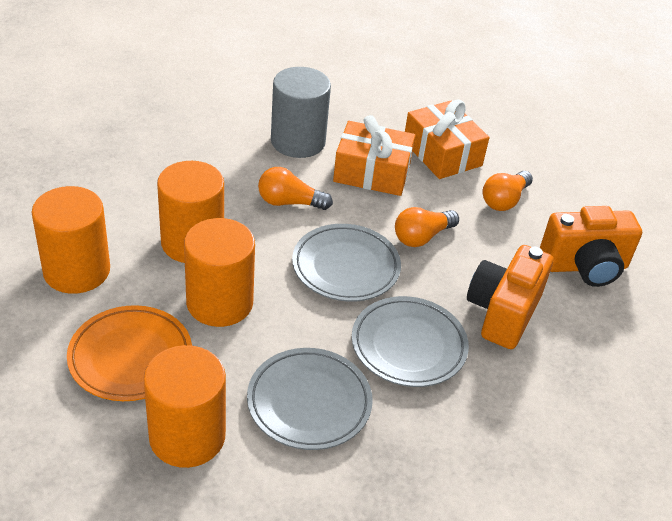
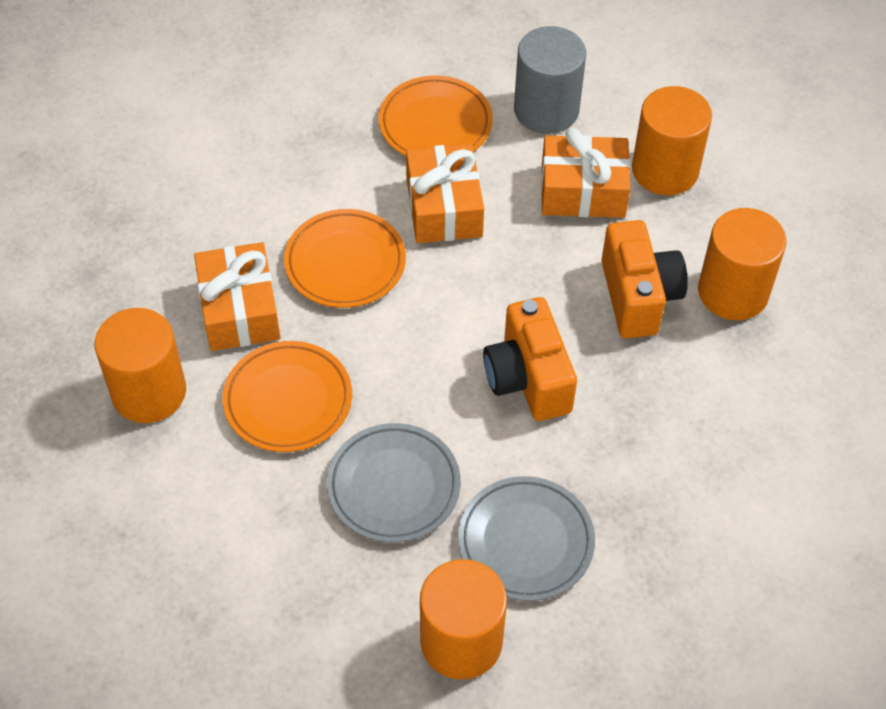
grey plate: [247,348,373,450] [292,224,401,302] [352,296,469,387] = 3 -> [327,423,461,542] [458,476,595,601] = 2
orange gift: [333,115,415,196] [405,100,489,179] = 2 -> [194,242,280,351] [406,144,484,243] [541,128,631,218] = 3
orange light bulb: [258,167,333,210] [395,207,459,247] [483,171,533,211] = 3 -> none = 0
orange plate: [67,305,192,401] = 1 -> [222,341,352,452] [284,209,406,308] [379,76,493,156] = 3

